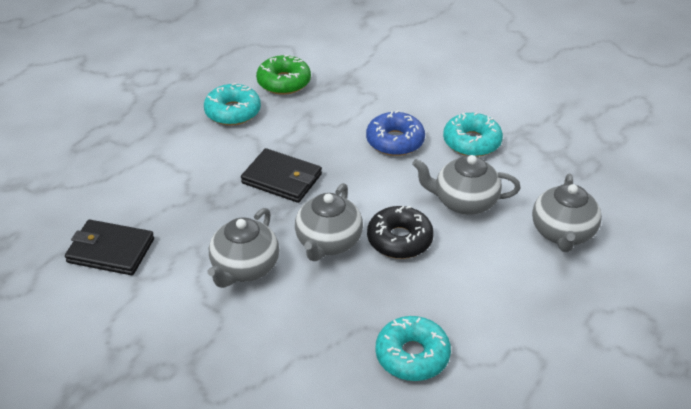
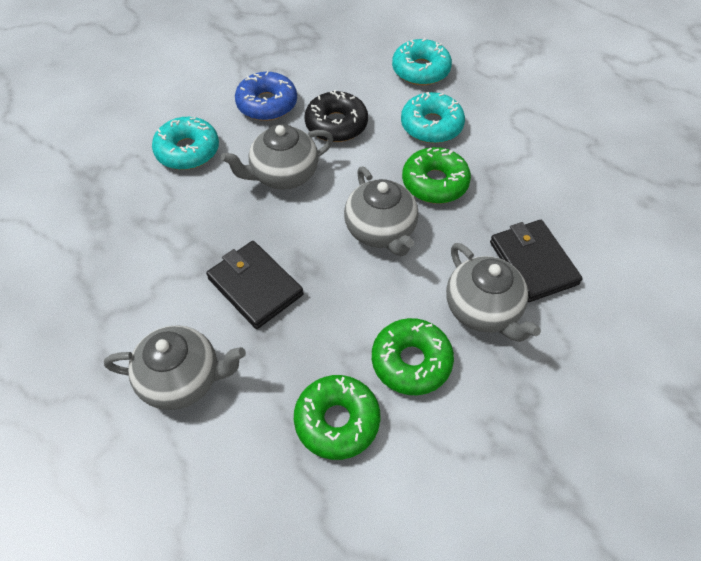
green donut: [256,55,311,95] = 1 -> [294,375,381,460] [372,318,454,395] [402,147,471,204] = 3

